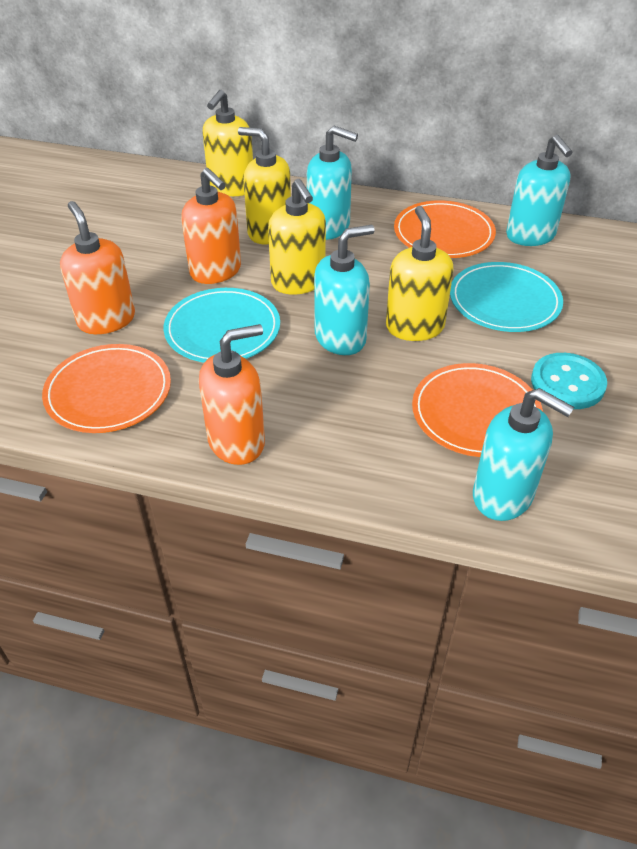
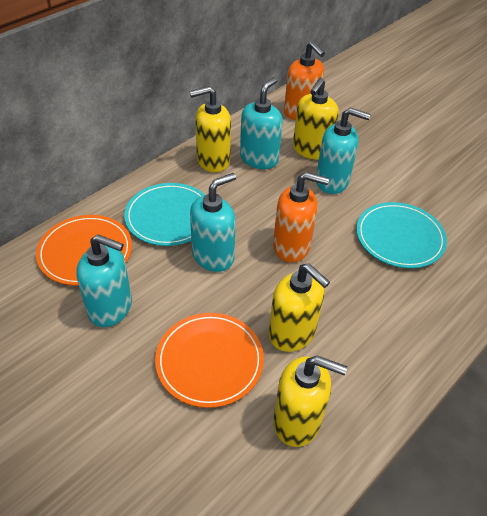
orange plate: [42,344,171,433] [394,200,496,258] [412,363,543,457] = 3 -> [36,215,132,286] [155,313,264,408] = 2
orange soap dispenser: [60,201,135,334] [181,168,241,284] [199,324,265,465] = 3 -> [273,172,329,262] [284,41,325,120] = 2
turquoise button: [531,353,607,409] = 1 -> none = 0

